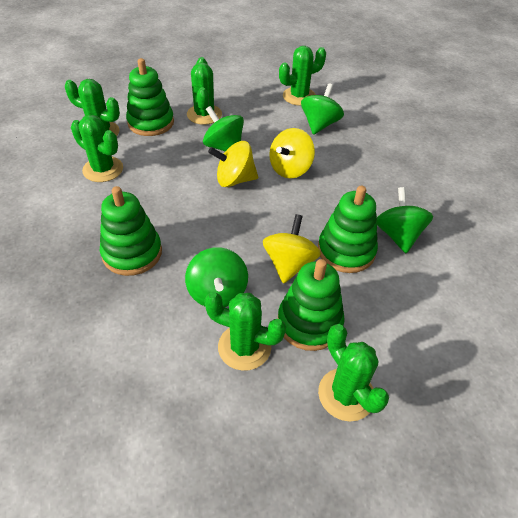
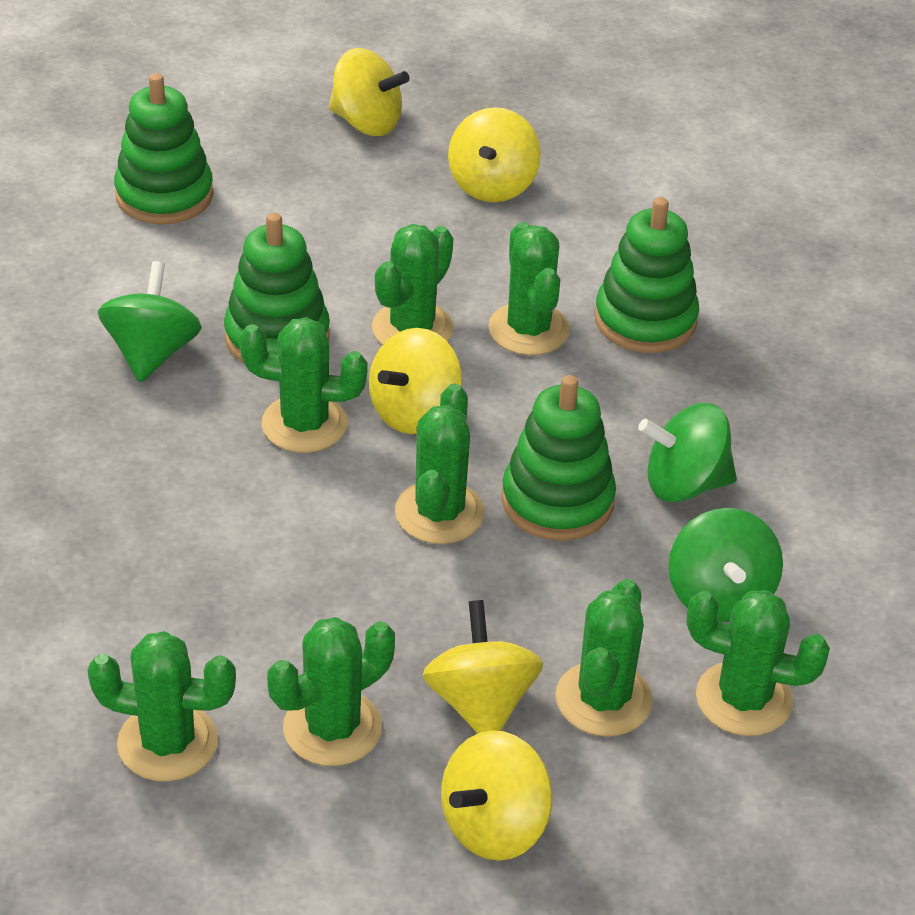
green cactus: [65,79,120,136] [71,115,123,182] [187,57,222,125] [204,292,286,371] [279,46,326,106] [318,324,389,421] = 6 -> [87,631,236,782] [239,317,368,453] [267,617,395,766] [372,224,454,345] [395,383,484,544] [488,222,570,355] [555,579,653,736] [687,590,830,736] = 8
green spinning top: [185,247,248,307] [203,106,244,151] [301,83,344,135] [376,187,433,253] = 4 -> [98,261,202,382] [638,403,737,502] [669,508,783,622] = 3
yellow spinning top: [208,141,258,187] [263,214,321,284] [269,128,315,179] = 3 -> [328,48,410,136] [369,328,462,434] [422,600,543,734] [441,730,553,861] [448,107,541,202] = 5

